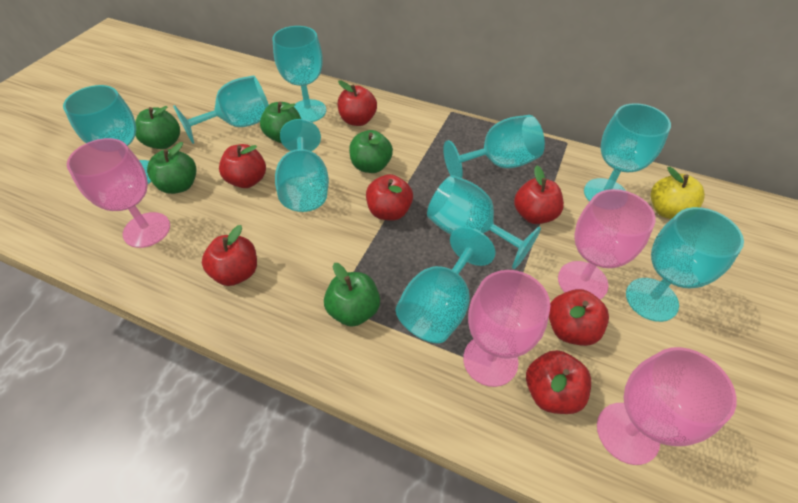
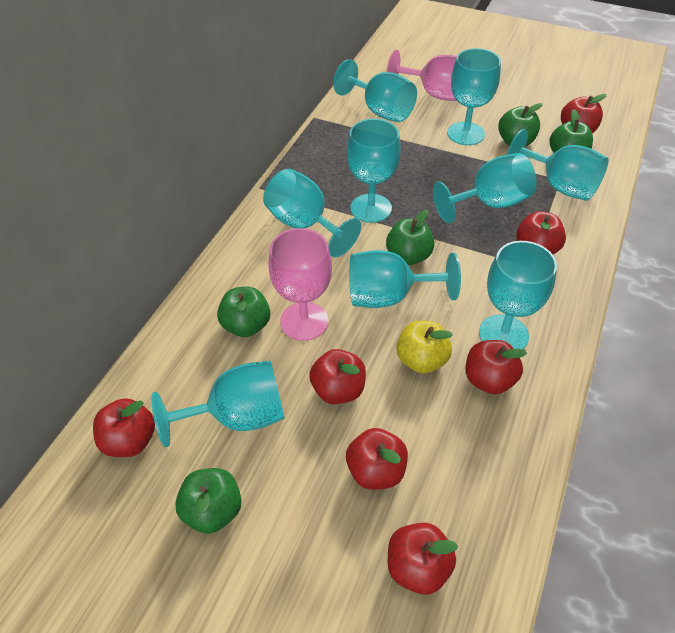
pink goblet: [67,138,170,248] [463,270,551,387] [558,189,656,300] [597,347,737,465] = 4 -> [268,228,332,341] [386,50,457,101] = 2

